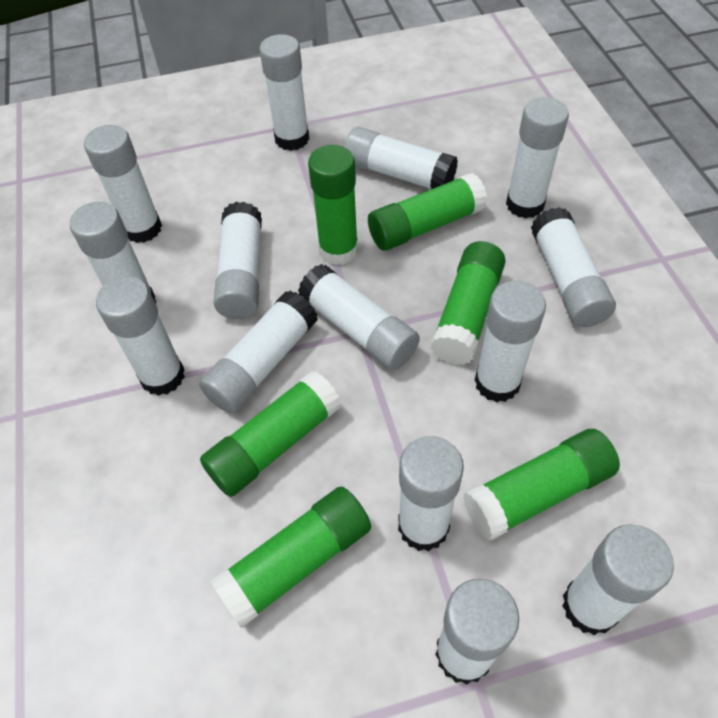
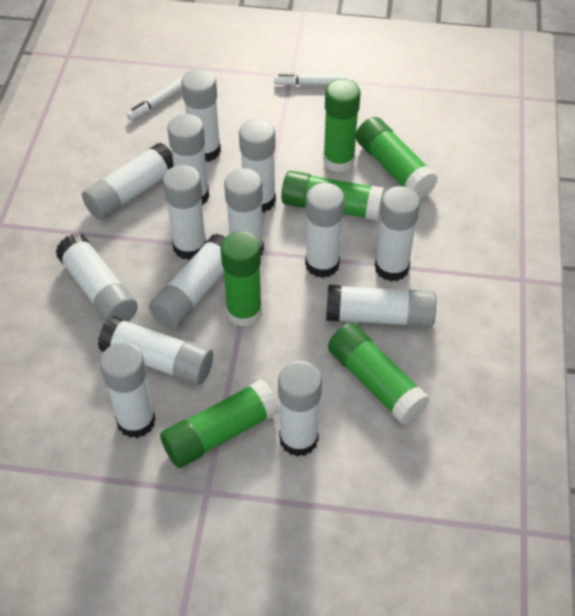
white marker: none = 0 -> [127,78,182,121] [274,74,345,86] = 2

